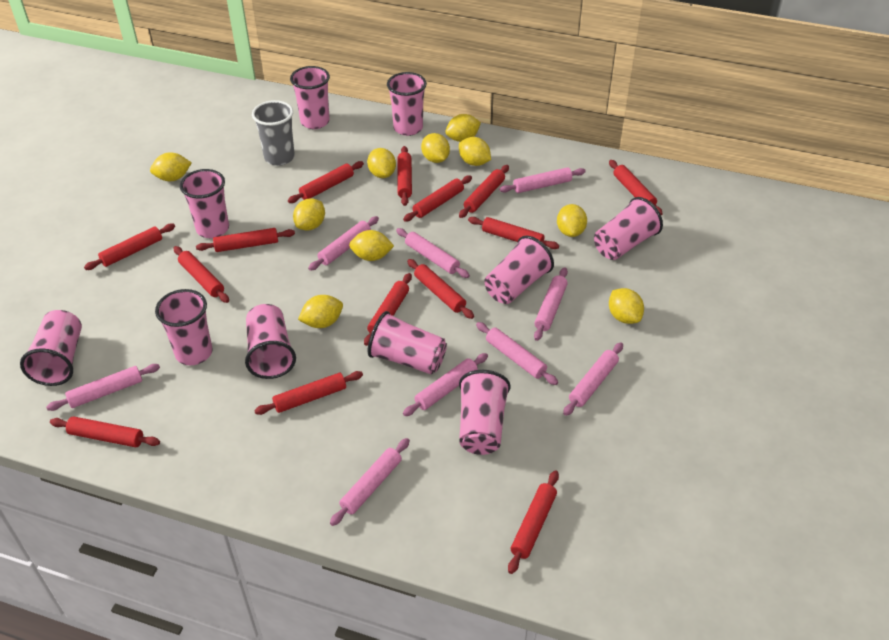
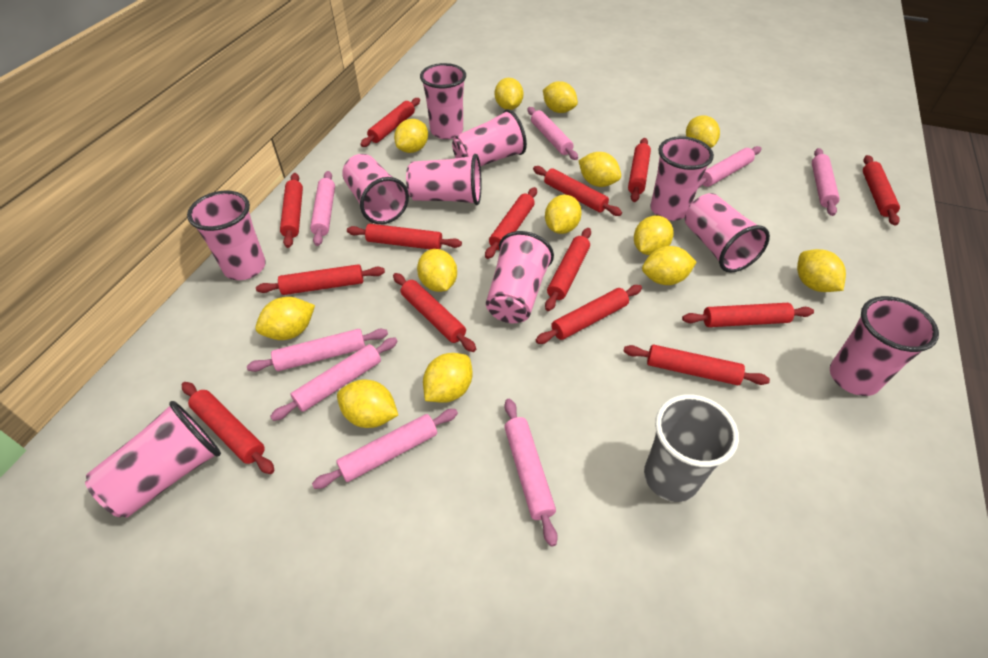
pink rolling pin: [46,364,160,411] [308,216,379,271] [330,438,410,526] [396,228,470,278] [403,353,488,416] [476,322,558,385] [499,167,586,193] [534,267,568,341] [563,342,623,416] = 9 -> [247,329,388,372] [270,337,398,421] [310,171,335,246] [312,409,458,489] [504,399,558,547] [528,107,578,160] [698,146,761,188] [812,148,840,216] = 8
yellow lemon: [150,152,192,181] [293,198,325,230] [298,295,343,328] [349,230,394,261] [367,148,396,178] [421,133,450,163] [445,114,481,142] [459,137,491,166] [557,204,587,237] [609,288,644,324] = 10 -> [255,297,315,340] [337,380,398,428] [394,119,428,153] [417,249,457,292] [423,353,472,403] [495,78,523,110] [543,81,578,113] [545,195,582,234] [578,152,621,187] [634,216,674,255] [642,246,696,285] [686,115,720,148] [797,249,846,292] = 13

